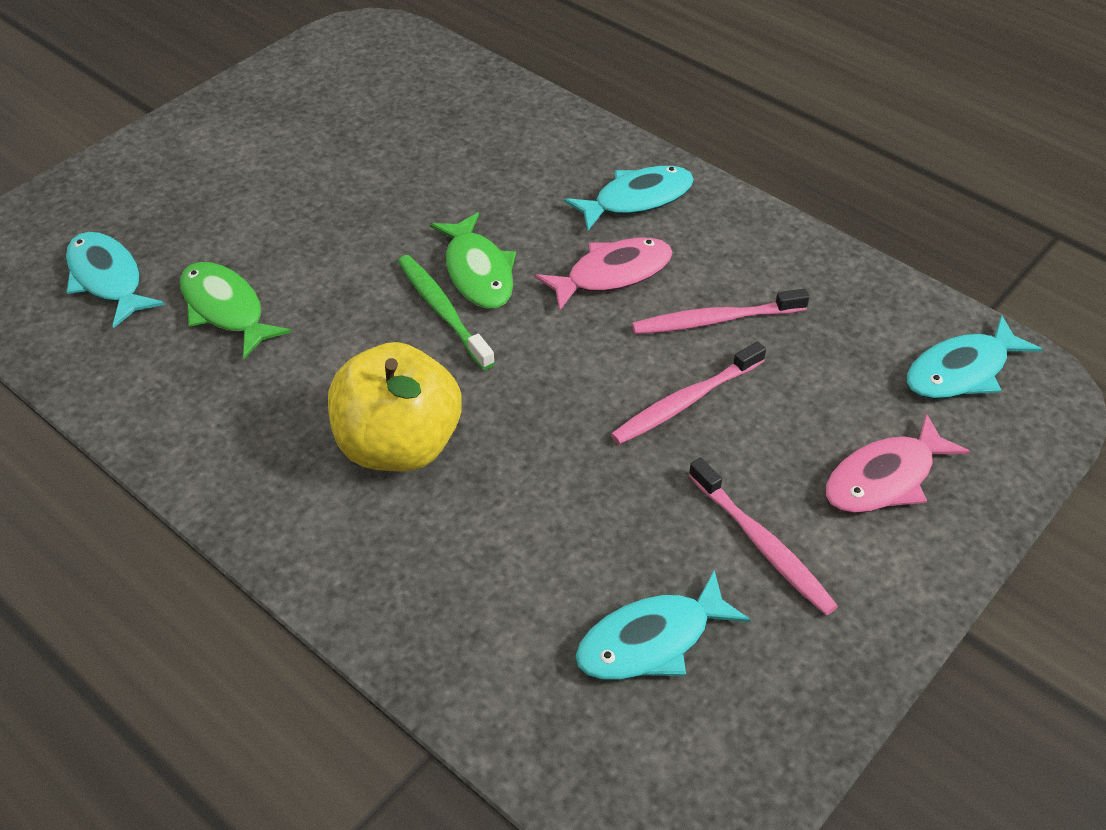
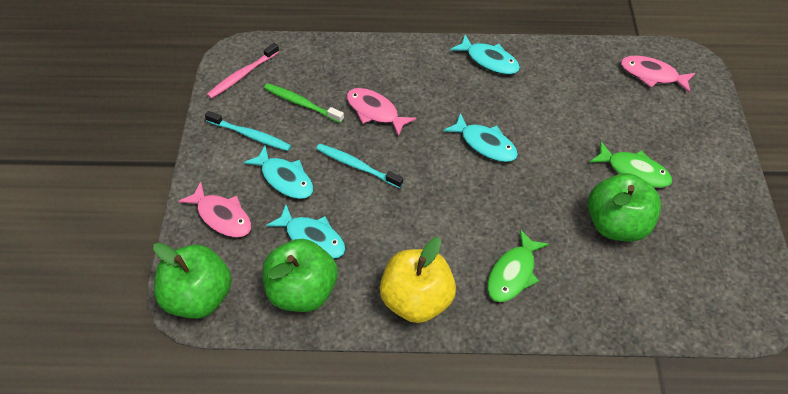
green apple: none = 0 -> [153,243,232,319] [263,239,338,312] [588,173,661,241] = 3
pink fish: [535,238,673,311] [826,413,970,513] = 2 -> [178,182,251,237] [347,88,416,137] [621,55,695,93] = 3
pink toothbrush: [611,341,766,444] [632,289,809,334] [688,458,838,615] = 3 -> [207,43,279,99] = 1
turquoise toothbrush: none = 0 -> [205,111,291,151] [316,144,403,188] = 2

